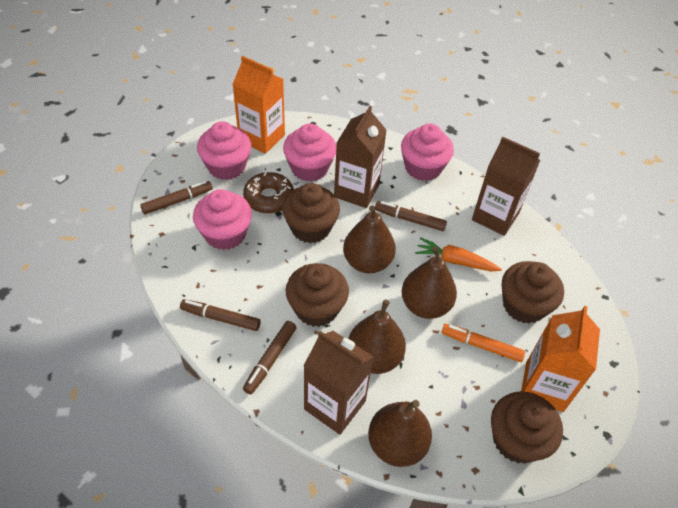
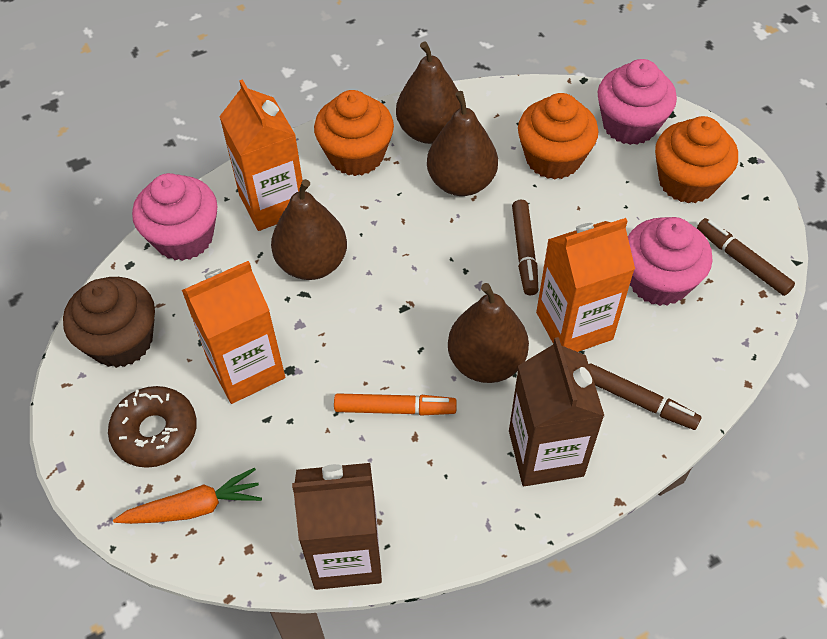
brown carton: [303,331,374,435] [334,106,387,208] [472,137,540,236] = 3 -> [292,463,382,590] [509,337,604,486] = 2
brown cupcake: [282,183,340,243] [285,263,349,327] [491,391,563,463] [502,261,564,324] = 4 -> [63,277,155,368] = 1
brown marker: [140,181,213,215] [180,299,261,331] [243,321,297,394] [375,201,447,231] = 4 -> [512,200,538,295] [589,363,701,430] [697,218,795,296] = 3
orange carton: [232,56,285,154] [521,306,600,412] = 2 -> [182,261,285,404] [219,79,303,231] [536,218,635,352] = 3
orange cupcake: none = 0 -> [314,90,394,176] [518,93,599,179] [655,116,738,203] = 3
pink cupcake: [193,189,252,250] [197,121,251,180] [283,123,336,181] [401,123,454,181] = 4 -> [132,173,218,261] [598,59,677,145] [628,217,712,306] = 3

